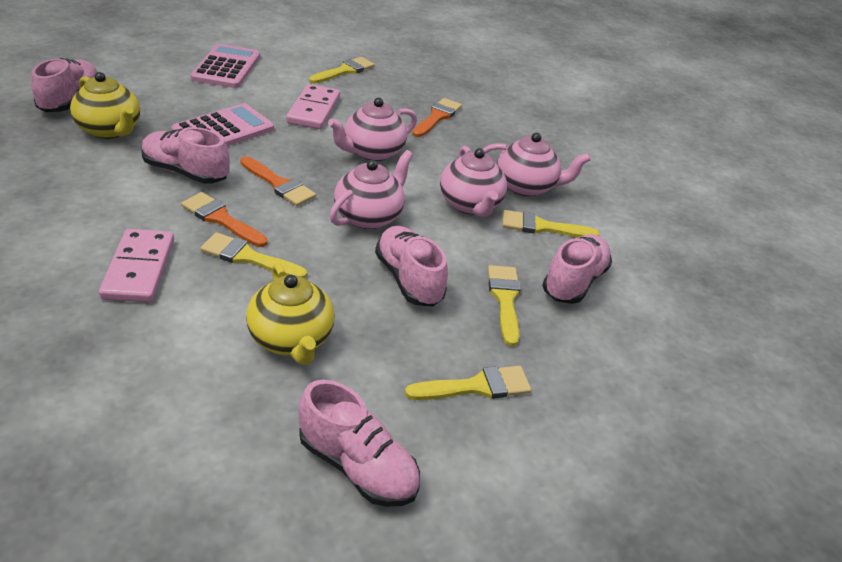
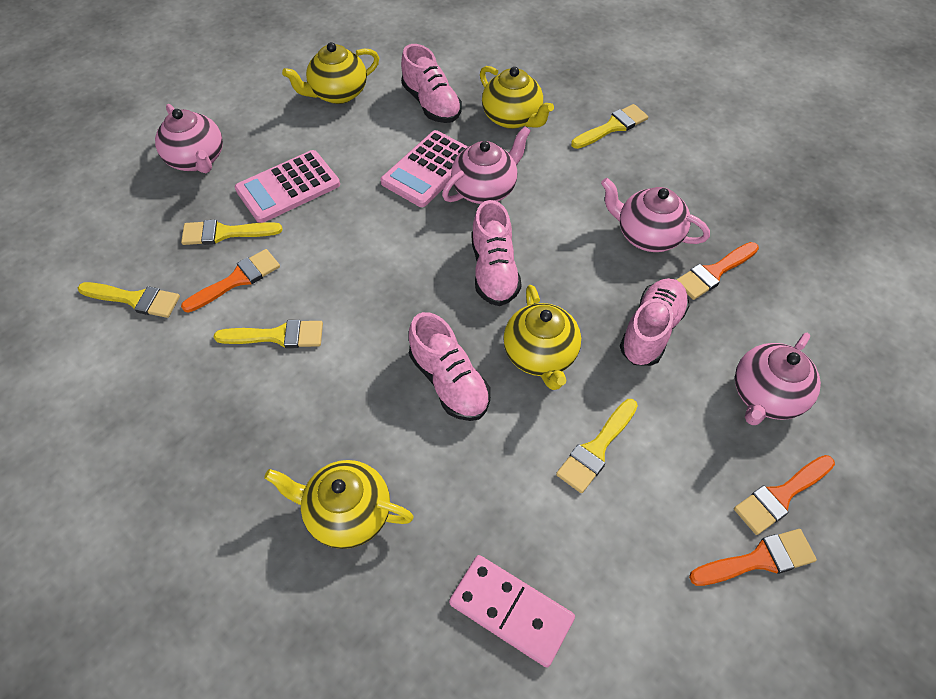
orange brush: [181,192,267,247] [240,156,316,206] [412,98,462,137] = 3 -> [181,249,280,313] [676,242,759,300] [689,529,817,586] [734,455,835,535] = 4
pink domino: [99,229,174,302] [286,84,340,129] = 2 -> [449,555,575,668] = 1
pink shoe: [31,58,97,112] [141,127,230,184] [298,380,420,507] [375,226,448,306] [542,234,612,304] = 5 -> [401,44,462,123] [409,312,490,421] [472,200,521,306] [620,278,689,366] = 4
yellow teapot: [70,72,140,139] [246,263,335,365] = 2 -> [264,460,414,549] [282,42,379,104] [480,66,554,129] [503,285,581,390] = 4

